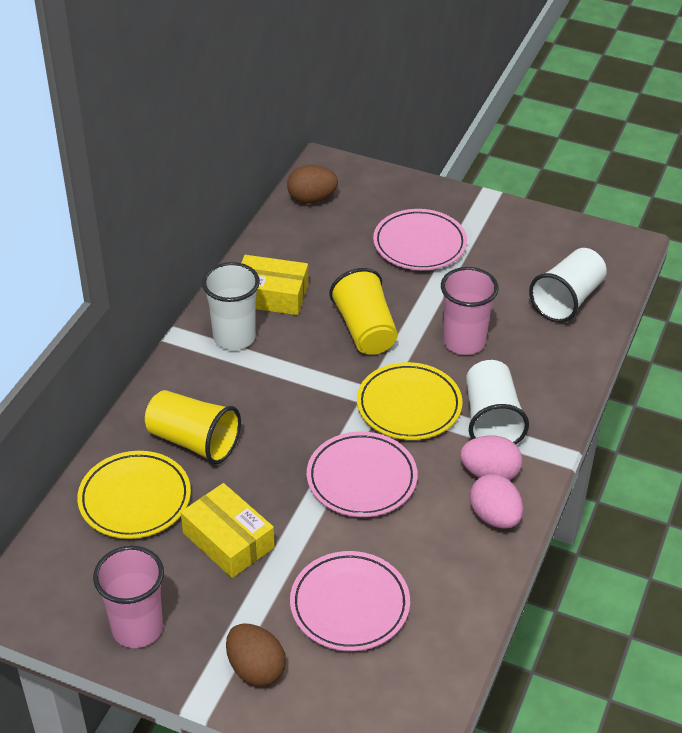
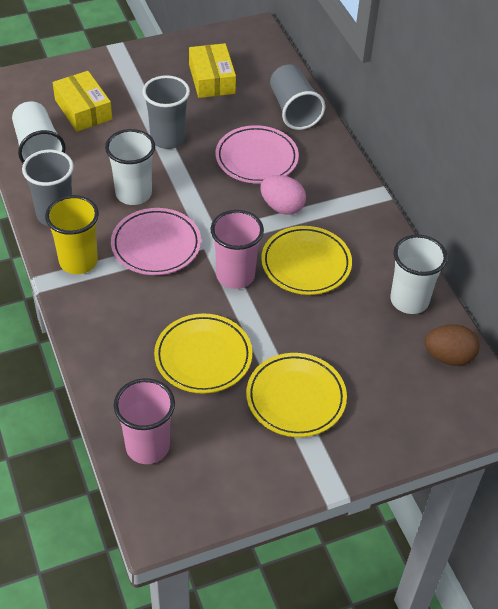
brown egg: [226,624,286,686] [287,165,338,204] = 2 -> [425,324,480,366] = 1
grey cup: none = 0 -> [22,150,74,226] [142,75,190,149] [270,64,325,130] = 3
pink egg: [460,435,522,480] [470,474,523,529] = 2 -> [260,175,306,215] = 1
pink plate: [290,551,410,651] [307,432,418,517] [373,209,467,270] = 3 -> [111,208,201,275] [216,125,299,184] = 2
yellow cup: [145,390,241,464] [329,268,398,355] = 2 -> [45,195,99,274] = 1
yellow plate: [77,451,191,539] [357,362,463,440] = 2 -> [154,313,252,394] [246,353,347,437] [261,226,352,295] = 3

